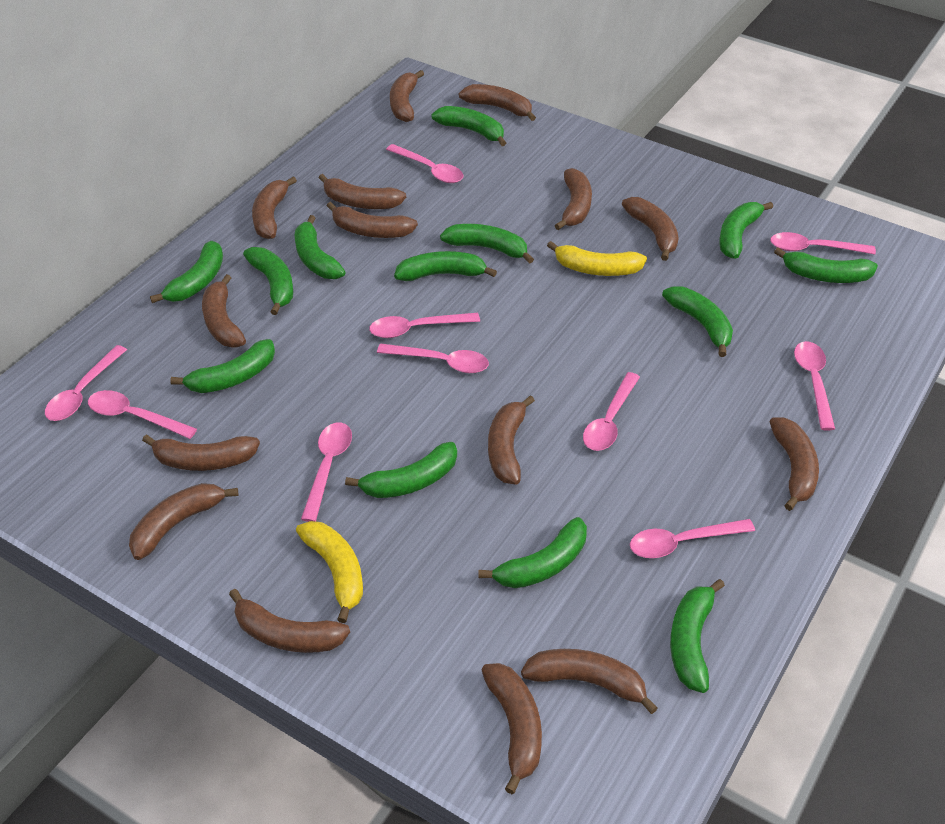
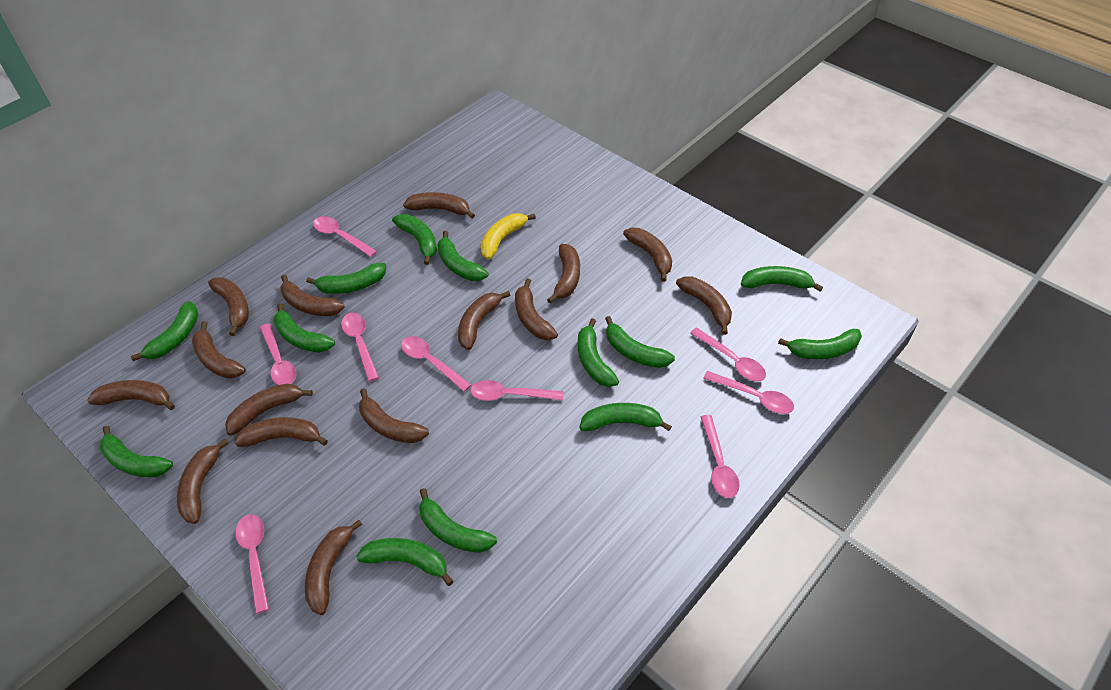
pink spoon: [45,345,127,421] [88,390,197,439] [301,422,352,522] [369,313,480,338] [377,344,489,373] [386,144,464,183] [583,372,640,451] [630,519,755,558] [770,232,876,254] [794,341,835,431] = 10 -> [235,514,269,614] [260,323,296,385] [313,216,377,257] [341,313,379,382] [401,336,471,392] [471,380,564,401] [690,327,766,381] [701,415,739,498] [703,371,794,414] = 9
yellow banana: [296,521,363,623] [547,241,647,276] = 2 -> [480,213,536,260] = 1

